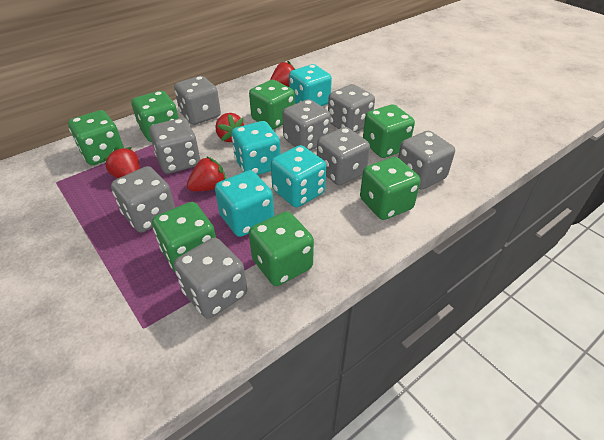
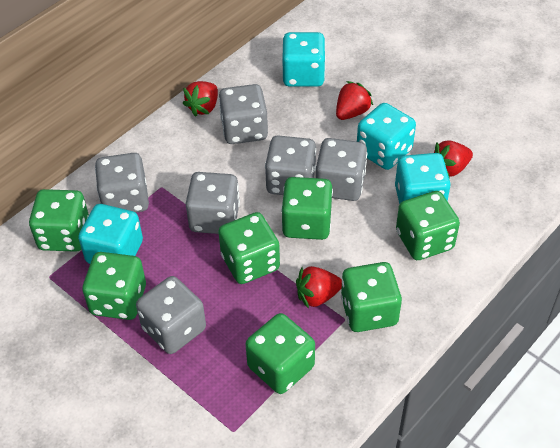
grey dice: [111,166,175,233] [149,118,200,174] [174,76,221,125] [174,238,247,319] [282,99,331,150] [317,127,370,186] [328,84,375,132] [398,131,455,189] = 8 -> [95,153,149,213] [136,276,206,354] [186,172,240,234] [219,84,268,144] [265,136,316,195] [316,138,367,201] = 6

